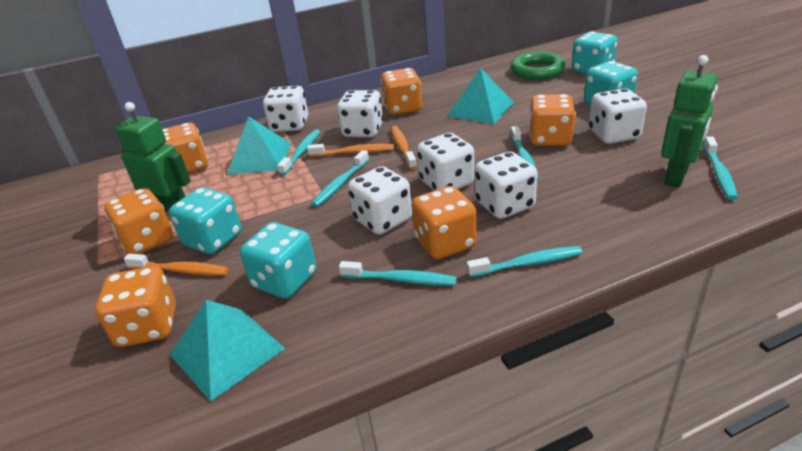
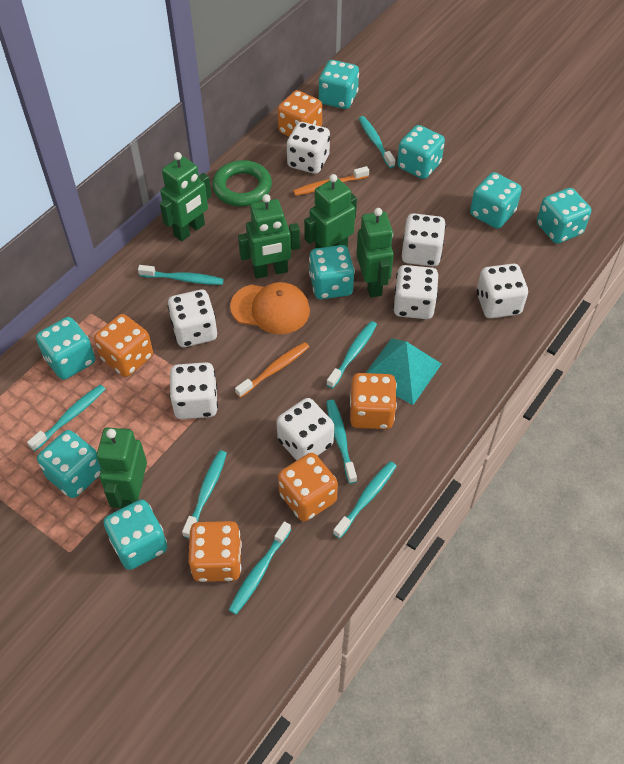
green robot: [115,102,191,212] [661,55,718,188] = 2 -> [97,427,147,509] [160,152,211,241] [238,194,300,279] [304,174,357,249] [357,208,394,298] = 5
orange cap: none = 0 -> [230,282,310,334] = 1
orange dice: [95,266,176,347] [104,188,173,254] [162,123,208,173] [381,68,422,115] [411,186,477,259] [529,94,576,146] = 6 -> [94,314,153,377] [188,521,242,582] [278,90,322,137] [278,453,338,522] [350,373,397,429] = 5
orange toothbrush: [124,254,229,275] [307,144,394,157] [391,126,417,170] = 3 -> [235,342,309,398] [293,166,369,196] = 2
turquoise dice: [169,187,242,254] [240,222,317,299] [572,32,618,74] [584,61,638,105] = 4 -> [36,317,95,380] [37,430,101,498] [103,500,167,570] [309,245,355,299] [319,60,359,109] [397,125,445,179] [470,172,522,229] [537,188,591,244] = 8
turquoise pyramid: [170,300,285,401] [227,116,291,175] [447,68,514,124] = 3 -> [366,338,441,405] = 1
turquoise toothbrush: [277,129,320,175] [311,150,369,207] [339,261,457,285] [467,246,583,277] [510,126,539,181] [703,136,738,200] = 6 -> [27,385,105,451] [138,265,224,285] [182,450,227,539] [229,521,291,615] [326,321,377,389] [326,400,357,484] [333,461,397,539] [359,116,396,168] = 8
white dice: [263,86,308,132] [337,90,383,137] [348,166,412,235] [417,133,475,191] [475,151,537,219] [589,88,647,144] = 6 -> [168,290,217,347] [169,362,218,419] [276,398,334,461] [287,122,330,174] [393,265,438,319] [402,213,446,266] [477,264,528,318] = 7

